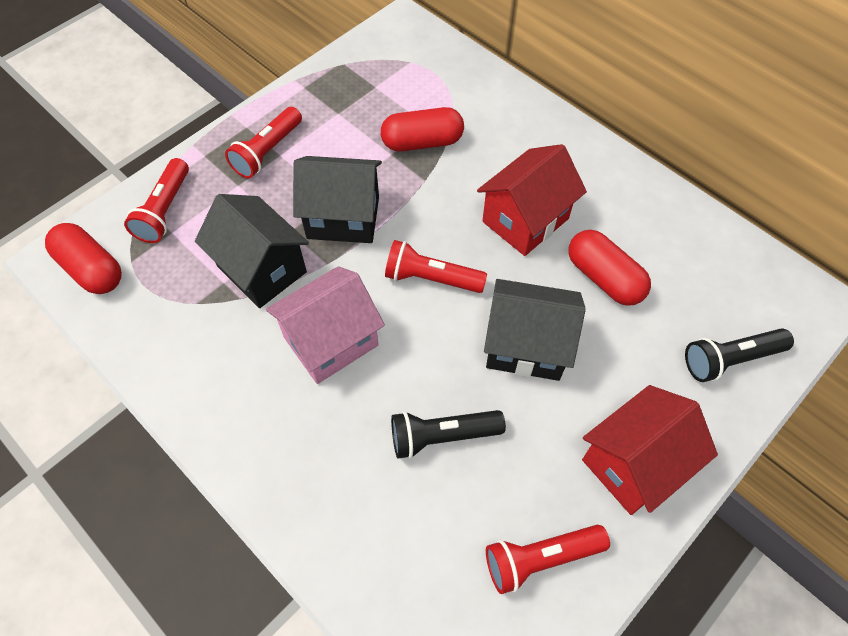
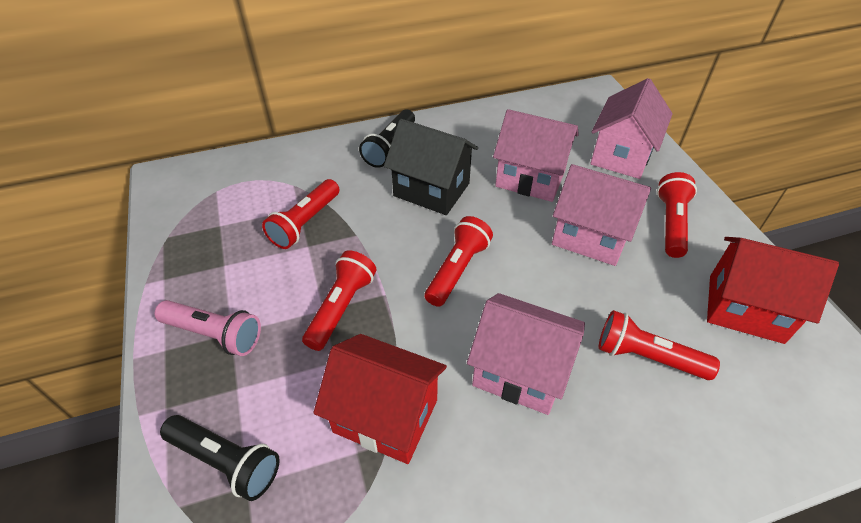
black house: [195,194,309,308] [293,156,382,243] [484,279,586,381] = 3 -> [384,119,478,215] = 1
pink flashlight: none = 0 -> [155,300,261,356] = 1
pink house: [266,266,385,384] = 1 -> [467,293,585,415] [493,109,579,202] [552,164,651,266] [590,78,673,179] = 4
red capsule: [45,223,122,294] [381,107,464,151] [569,230,651,306] = 3 -> none = 0
red flashlight: [124,158,189,243] [225,107,302,178] [385,240,487,293] [486,525,610,594] = 4 -> [262,179,340,249] [302,250,377,351] [425,216,493,307] [598,310,720,380] [657,172,697,258] = 5

